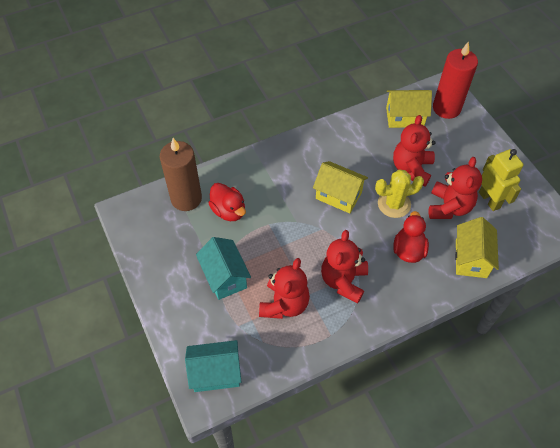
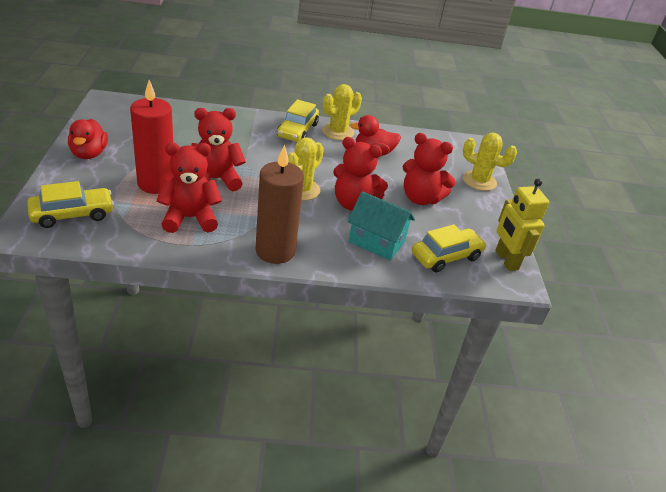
turquoise house: [185,340,242,392] [196,237,251,300] = 2 -> [348,191,415,261] = 1
yellow cactus: [375,170,424,218] = 1 -> [288,137,324,201] [322,84,362,140] [463,133,517,191] = 3
yellow car: none = 0 -> [27,181,114,228] [277,99,319,142] [412,224,486,272] = 3
yellow house: [313,161,368,213] [386,90,432,128] [455,217,499,278] = 3 -> none = 0

